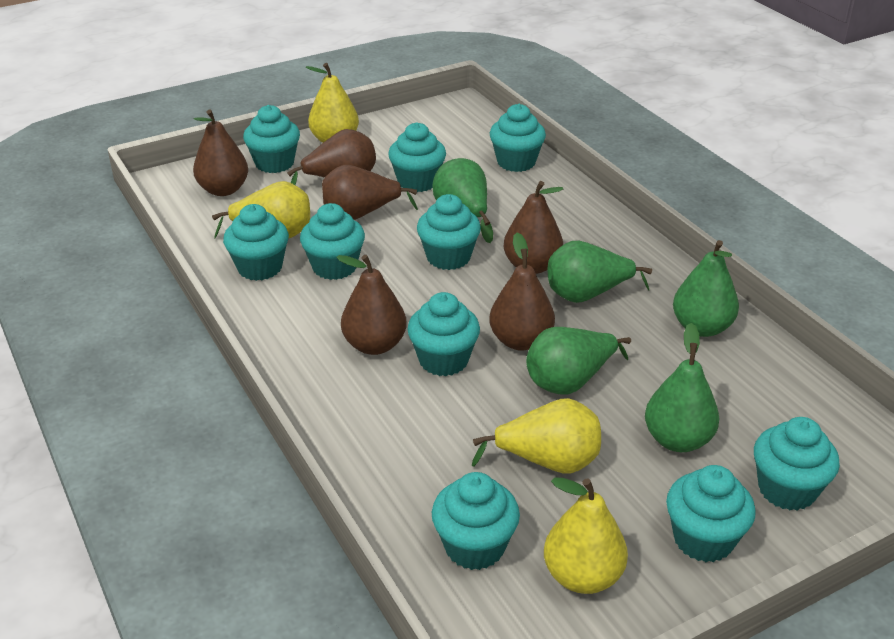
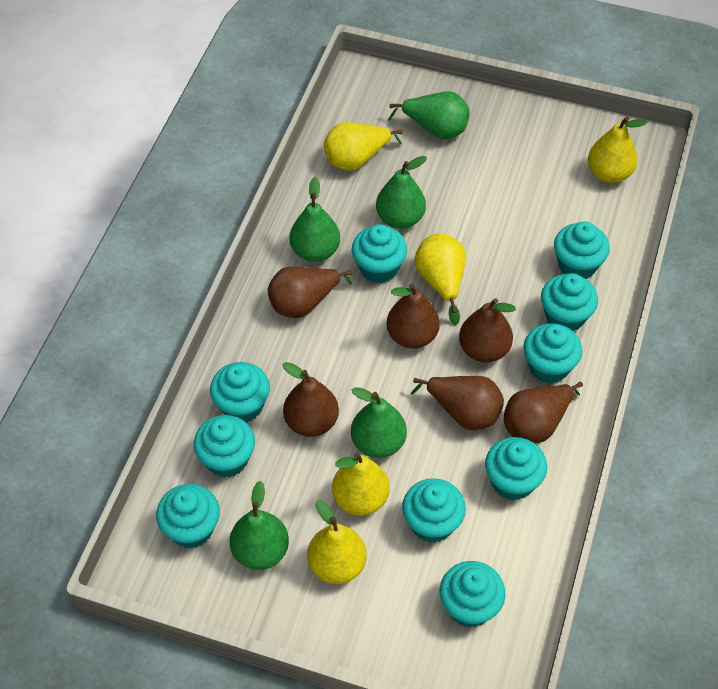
yellow pear: [212,181,310,239] [306,63,359,143] [472,398,601,474] [544,477,628,594] = 4 -> [307,500,367,584] [324,122,403,171] [332,453,390,516] [415,234,466,325] [588,117,647,183] = 5

